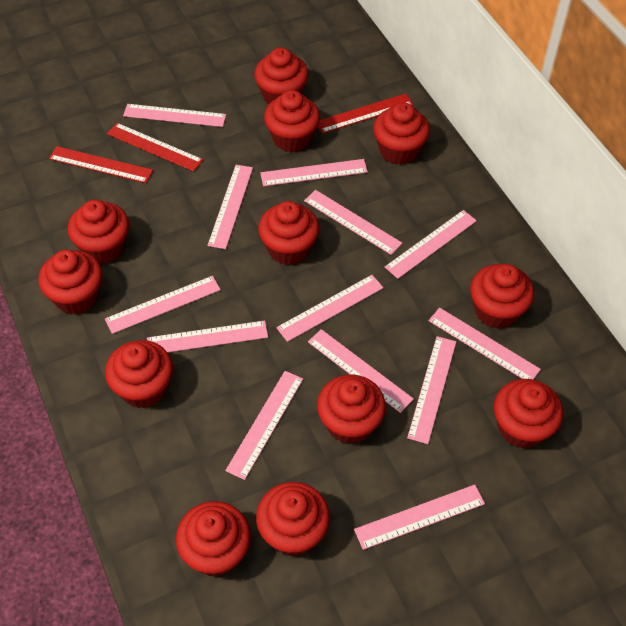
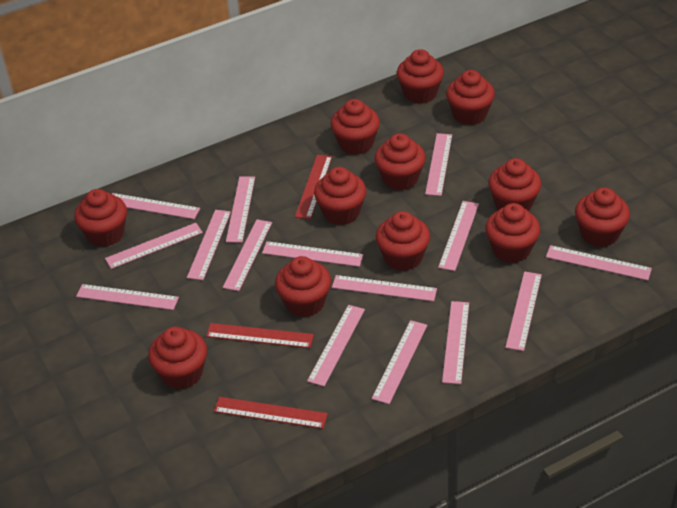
pink ruler: [105,276,221,334] [123,104,226,127] [147,321,268,352] [207,165,253,249] [225,371,303,480] [260,159,368,186] [276,275,384,342] [304,190,402,255] [308,329,414,413] [354,485,485,550] [385,210,477,279] [407,336,456,444] [428,308,541,379] = 13 -> [76,284,179,310] [105,223,203,269] [112,193,200,219] [187,210,231,280] [223,220,272,291] [226,176,255,243] [262,241,363,267] [307,305,365,386] [332,275,437,301] [372,320,427,404] [425,133,452,196] [438,201,479,271] [442,301,469,384] [505,272,542,351] [546,245,652,280] = 15

